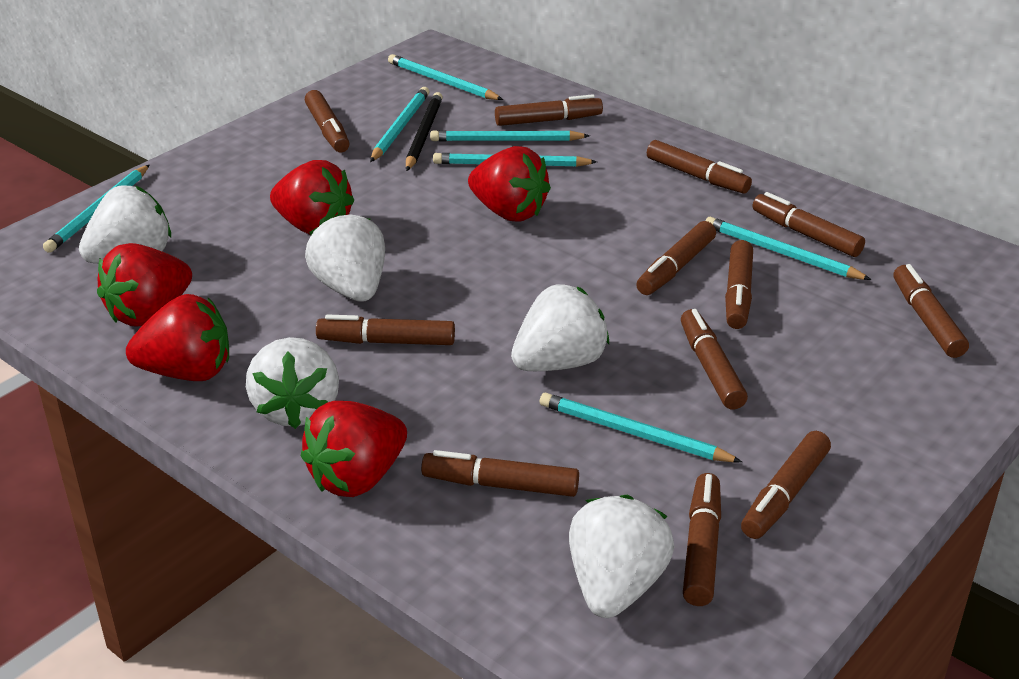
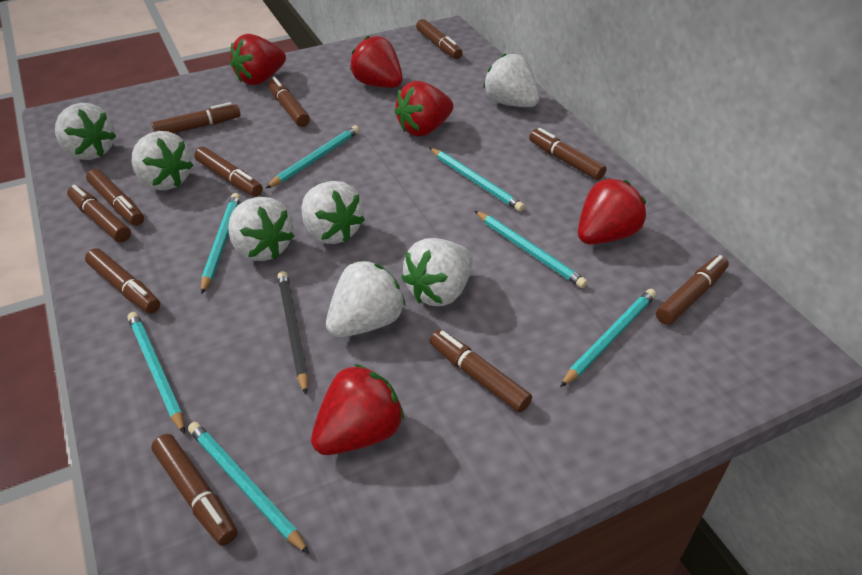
brown marker: [305,90,350,152] [316,315,455,345] [421,450,579,497] [495,94,603,126] [636,221,716,295] [647,140,752,194] [681,309,748,410] [683,473,721,606] [725,240,753,329] [741,431,831,539] [753,192,865,257] [894,264,969,358] = 12 -> [67,185,131,242] [85,249,160,314] [86,169,144,226] [151,434,238,546] [152,102,241,134] [194,147,263,197] [268,77,310,127] [416,19,463,59] [430,330,532,413] [529,128,606,180] [656,255,729,325] = 11
white strawberry: [79,186,171,264] [246,337,339,429] [305,212,385,302] [511,284,609,371] [569,495,674,618] = 5 -> [55,103,116,160] [132,131,194,190] [228,197,294,261] [302,181,365,244] [326,260,406,337] [401,238,473,306] [483,53,540,107] = 7

